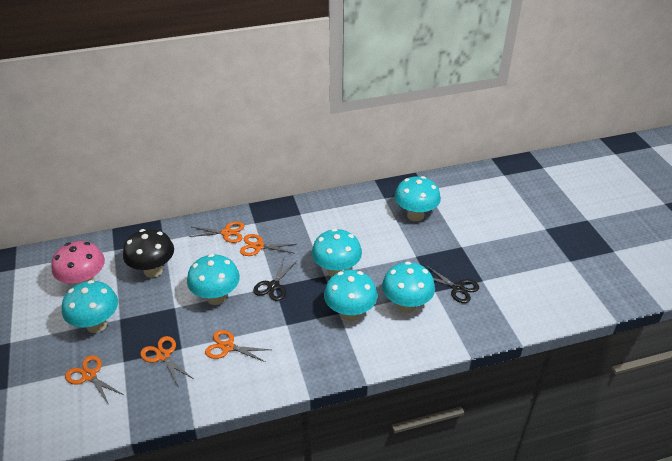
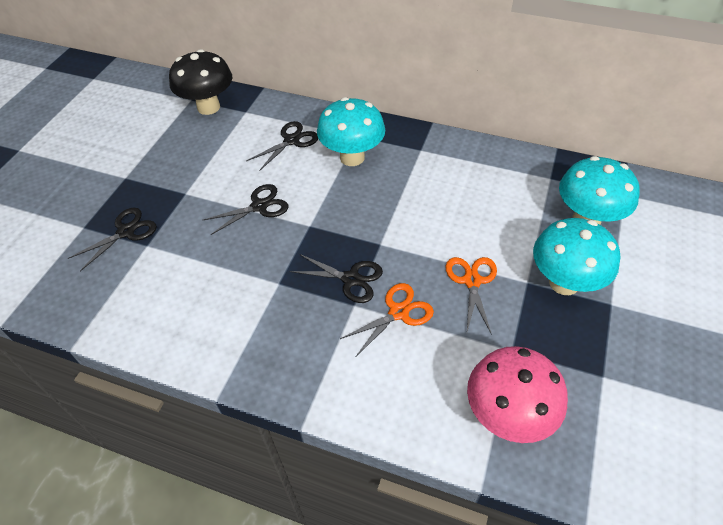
black scissors: [253,259,297,301] [427,266,479,303] = 2 -> [68,208,157,271] [203,184,288,235] [246,121,318,171] [289,253,383,303] = 4
orange scissors: [65,355,124,405] [140,336,193,386] [189,222,244,243] [205,330,271,362] [240,234,296,256] = 5 -> [340,283,434,356] [445,257,497,335] = 2
turquoise mushroom: [62,280,118,333] [187,254,240,305] [312,229,362,277] [324,270,377,321] [382,261,435,313] [394,176,441,221] = 6 -> [317,97,385,166] [533,218,620,295] [559,156,640,225] = 3

